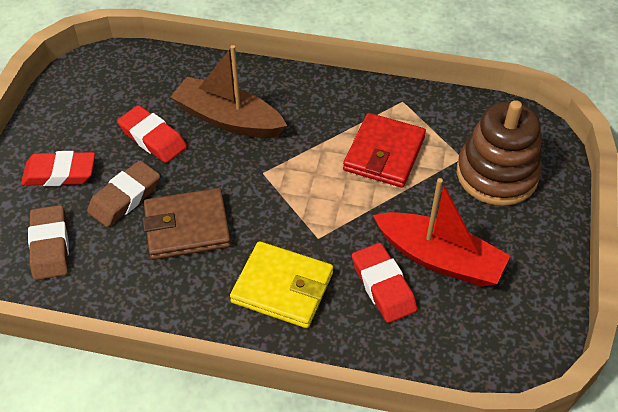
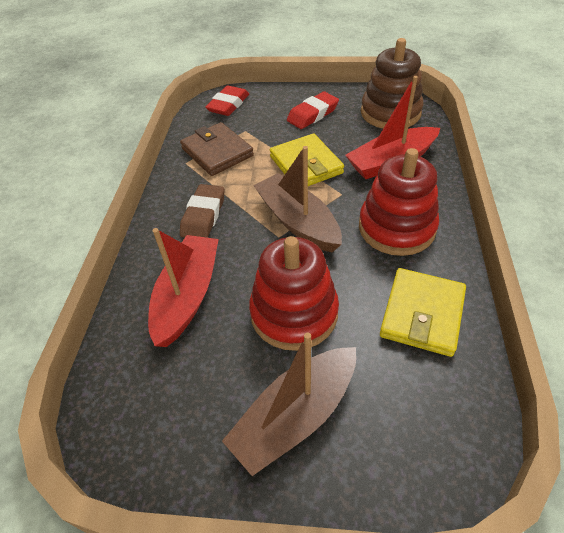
brown boat: [170,45,287,138] = 1 -> [222,332,356,476] [253,146,342,252] = 2
brown eraser: [28,205,69,280] [87,160,160,227] = 2 -> [180,184,225,238] = 1
red boat: [373,178,510,287] = 1 -> [148,228,219,347] [345,76,440,179] = 2
red eraser: [21,151,95,186] [117,105,187,163] [352,243,417,323] = 3 -> [205,86,249,116] [287,92,339,129] = 2
red stacking toy: none = 0 -> [249,236,339,351] [359,148,439,256] = 2
red wallet: [343,113,426,188] = 1 -> none = 0
yellow wallet: [230,241,333,328] = 1 -> [270,134,344,186] [380,268,466,357] = 2

